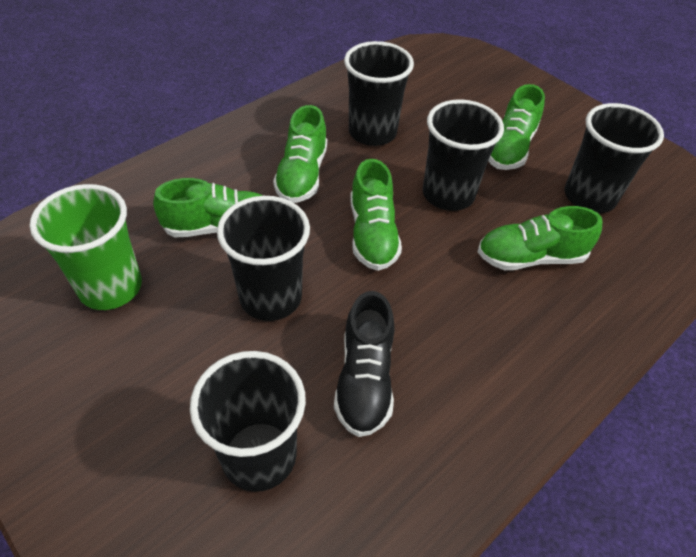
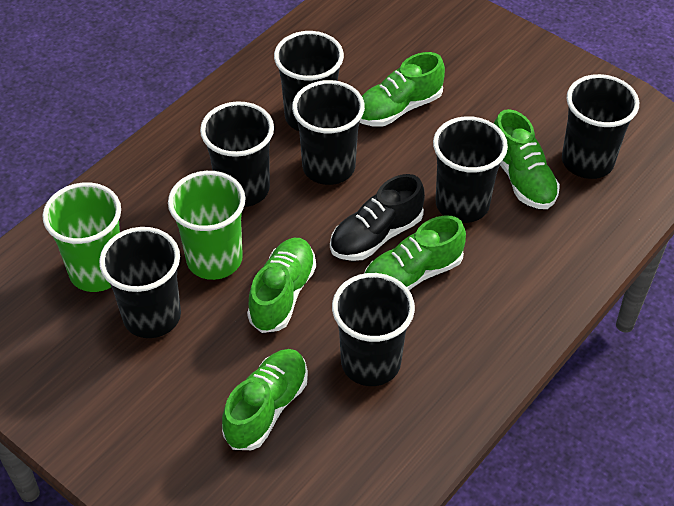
black cup: [190,351,306,492] [217,196,310,321] [344,41,414,146] [423,99,504,211] [565,103,664,213] = 5 -> [99,227,181,338] [200,101,274,207] [274,31,344,131] [292,80,365,185] [332,273,415,386] [433,116,508,223] [562,74,639,179] = 7
green cup: [29,184,142,310] = 1 -> [43,182,121,292] [168,171,245,280] = 2

